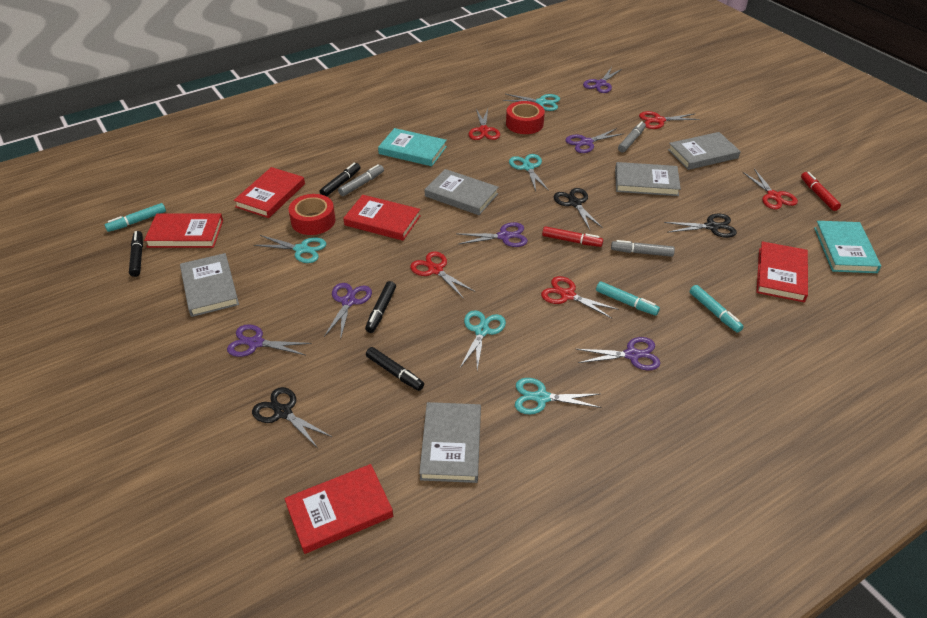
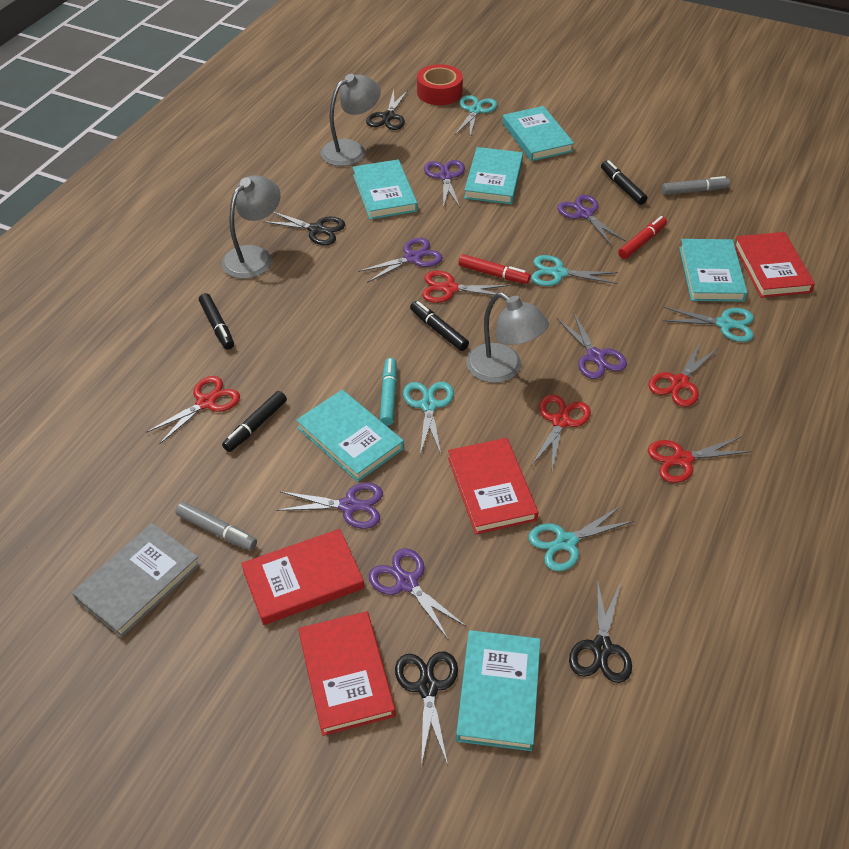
black scissors: [252,387,332,448] [553,188,603,230] [664,214,737,238] = 3 -> [262,212,345,245] [366,90,408,130] [395,651,458,766] [569,578,632,683] = 4
grey book: [180,253,239,317] [419,402,481,483] [425,169,499,215] [615,162,681,196] [668,132,741,170] = 5 -> [72,523,200,638] = 1
grey lamp: none = 0 -> [221,175,281,279] [320,74,381,166] [466,292,549,383] = 3
grey marker: [338,164,384,196] [611,240,675,257] [618,121,646,152] = 3 -> [175,502,257,551] [662,176,730,195] = 2
red book: [144,213,223,248] [234,167,305,218] [284,464,393,554] [343,195,421,241] [756,241,808,302] = 5 -> [241,529,364,625] [298,611,396,736] [448,438,538,534] [734,232,815,298] = 4
red tape: [289,194,335,235] [506,101,545,134] = 2 -> [417,64,463,105] = 1
turquoise book: [378,128,447,166] [814,221,881,273] = 2 -> [296,390,404,482] [353,159,418,220] [456,630,541,751] [464,147,523,205] [502,106,574,161] [679,239,748,302] = 6
turquoise marker: [105,203,166,232] [596,281,660,315] [690,285,744,333] = 3 -> [380,358,397,426] = 1

